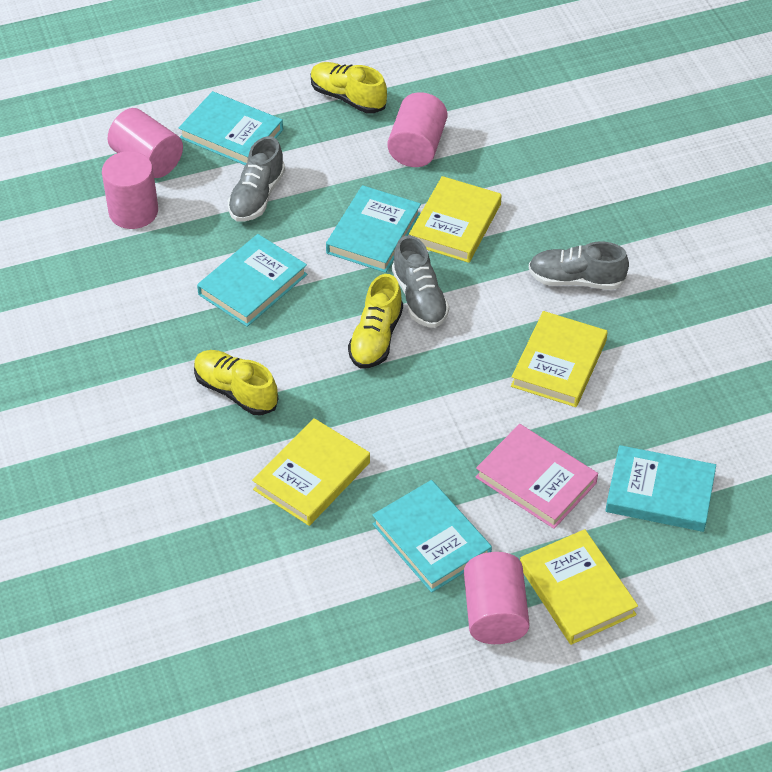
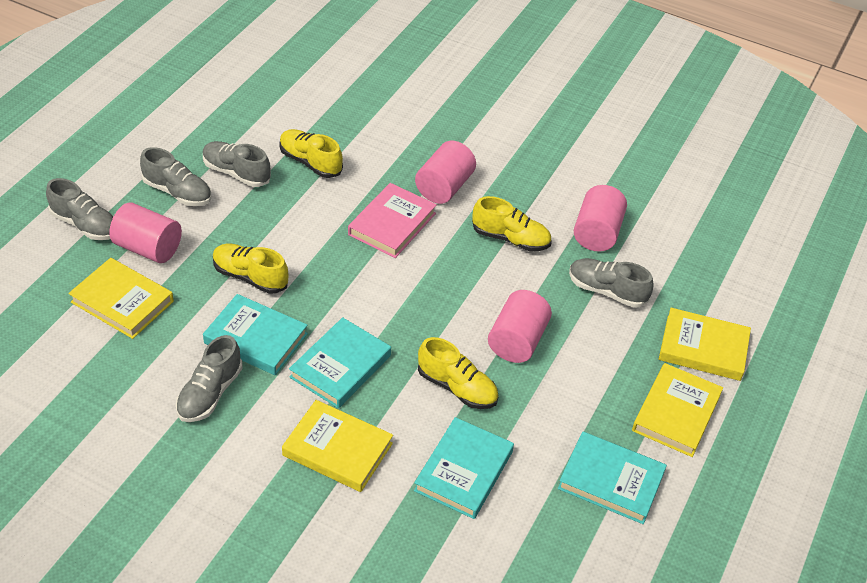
grey shoe: [228,136,285,222] [392,235,449,328] [529,242,629,290] = 3 -> [46,178,114,240] [140,147,212,206] [176,335,243,422] [203,141,271,187] [569,258,654,308] = 5
turquoise book: [179,91,283,165] [197,234,307,327] [326,185,421,273] [372,480,492,593] [605,445,716,532] = 5 -> [203,294,308,375] [289,317,391,409] [414,417,514,519] [558,432,667,524] = 4
yellow shoe: [194,350,278,416] [311,62,387,114] [348,274,403,369] = 3 -> [213,244,288,294] [279,129,343,178] [418,337,499,409] [472,196,551,251] = 4

